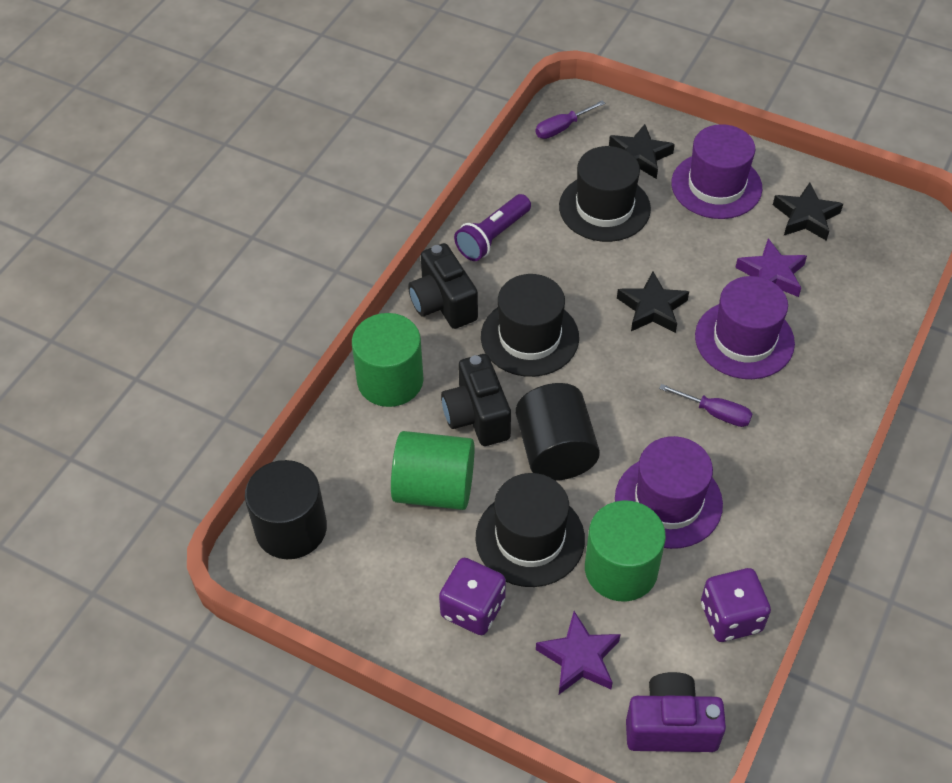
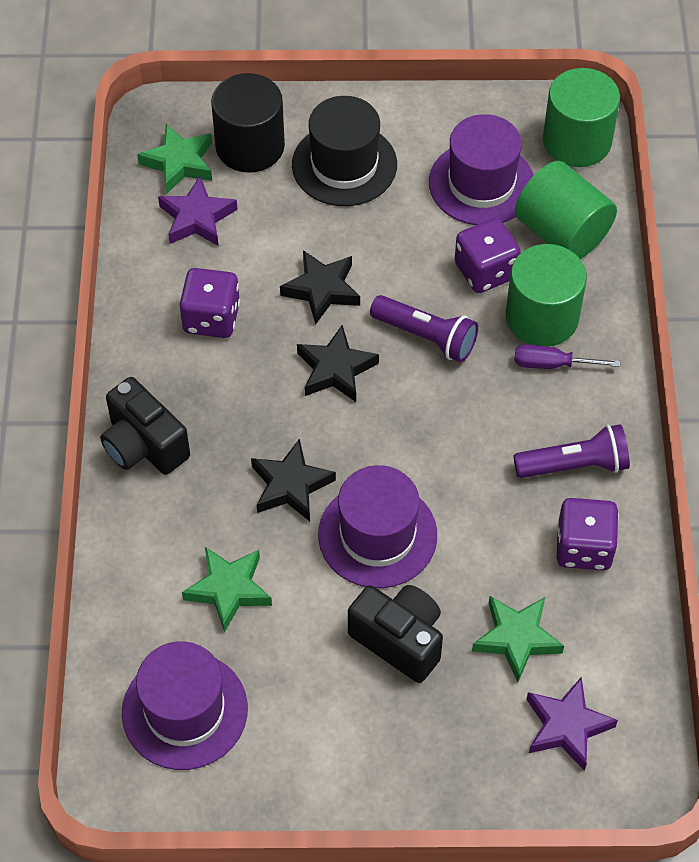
black cylinder: [245,460,327,559] [516,383,600,481] = 2 -> [211,73,285,173] = 1
black hat: [475,473,585,587] [481,274,579,377] [559,146,651,242] = 3 -> [292,96,397,206] = 1
green star: none = 0 -> [137,124,212,194] [182,547,272,632] [472,596,564,682] = 3
purple camera: [626,672,726,752] = 1 -> none = 0
purple dice: [439,558,506,635] [701,568,771,642] = 2 -> [180,268,240,338] [455,218,521,293] [557,498,619,570] = 3
purple flashlight: [454,194,531,261] = 1 -> [370,295,478,362] [514,424,630,478] = 2
purple screwdriver: [535,100,605,139] [659,384,752,427] = 2 -> [514,344,620,369] = 1

